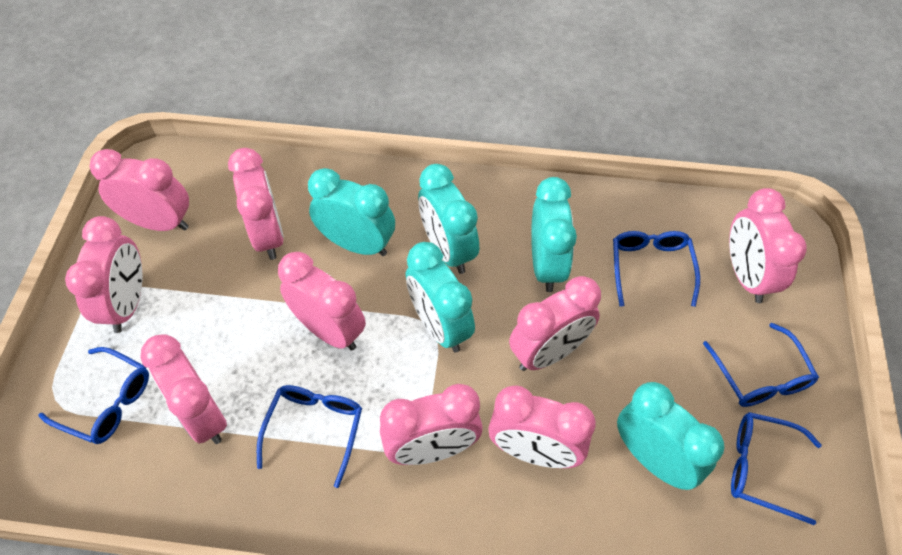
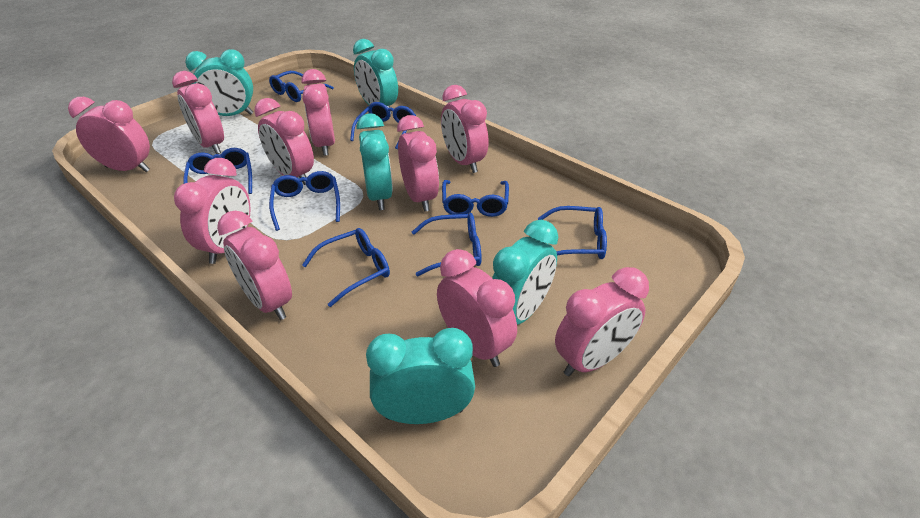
blue glasses: [38,347,149,444] [257,385,362,488] [613,231,700,307] [703,323,819,407] [731,412,822,525] = 5 -> [183,148,252,194] [269,71,334,102] [269,171,340,231] [302,228,390,307] [350,102,416,149] [412,213,482,276] [442,180,509,217] [538,206,607,259] = 8
pink clock: [65,216,142,333] [89,149,189,231] [141,334,227,444] [228,148,284,260] [278,252,366,351] [380,384,483,465] [488,385,596,468] [509,276,601,371] [729,188,807,303] = 9 -> [68,97,150,172] [172,71,224,154] [174,158,251,264] [217,211,292,320] [254,98,314,185] [301,69,335,156] [397,115,439,212] [437,249,517,367] [441,85,489,173] [555,267,649,376] = 10

